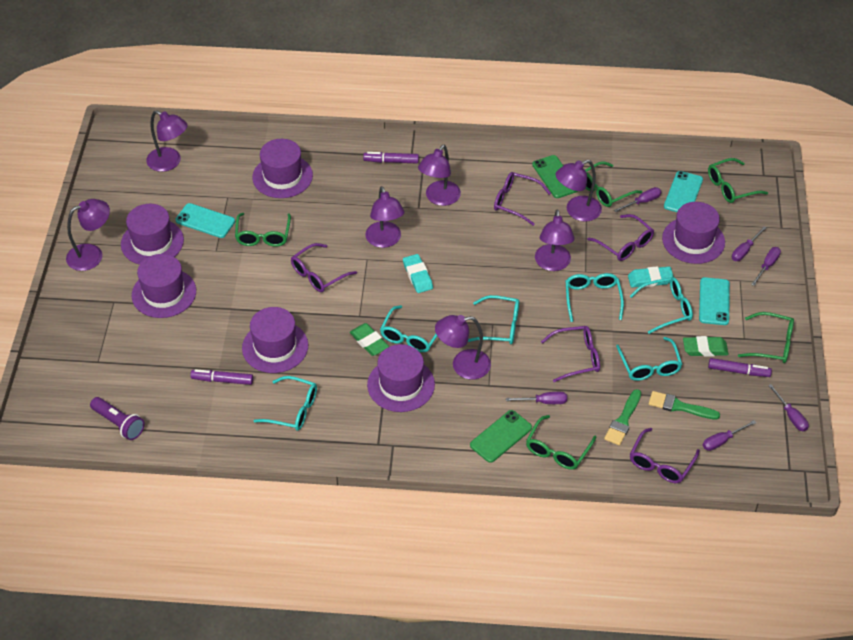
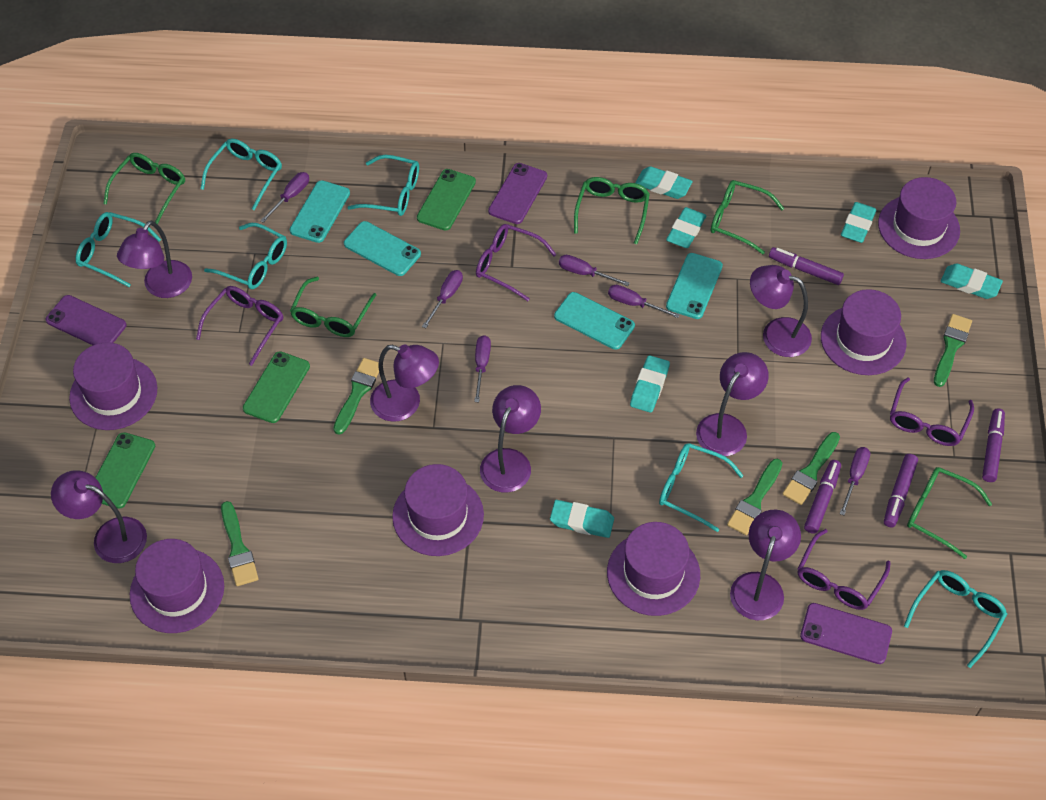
green brush: [604,389,641,446] [649,391,720,420] = 2 -> [221,501,259,586] [333,358,379,435] [727,459,783,535] [782,432,840,505] [934,314,972,387] = 5
green eraser: [350,323,389,356] [683,336,728,357] = 2 -> none = 0
green phone: [470,410,532,463] [532,155,578,198] = 2 -> [95,432,155,509] [243,351,310,423] [417,169,476,231] = 3
purple flashlight: [90,397,145,440] = 1 -> none = 0
purple glasses: [291,243,357,292] [494,172,551,226] [541,326,600,382] [587,214,654,261] [630,428,700,483] = 5 -> [196,286,283,366] [476,224,557,301] [797,529,890,610] [890,377,974,446] = 4
purple marker: [190,369,253,385] [363,152,419,163] [708,358,772,377] = 3 -> [769,247,844,285] [804,460,841,534] [884,454,918,527] [982,409,1005,482] = 4
purple phone: none = 0 -> [45,295,126,345] [488,163,547,224] [800,603,892,664] = 3
turquoise eraser: [403,254,433,293] [628,266,674,288] = 2 -> [550,500,614,538] [630,355,670,413] [635,166,693,199] [666,207,706,248] [841,202,877,243] [941,263,1003,299] = 6
turquoise phone: [175,203,235,238] [664,171,703,212] [699,277,730,325] = 3 -> [290,180,350,243] [344,221,421,276] [554,292,635,350] [666,253,723,319] = 4

